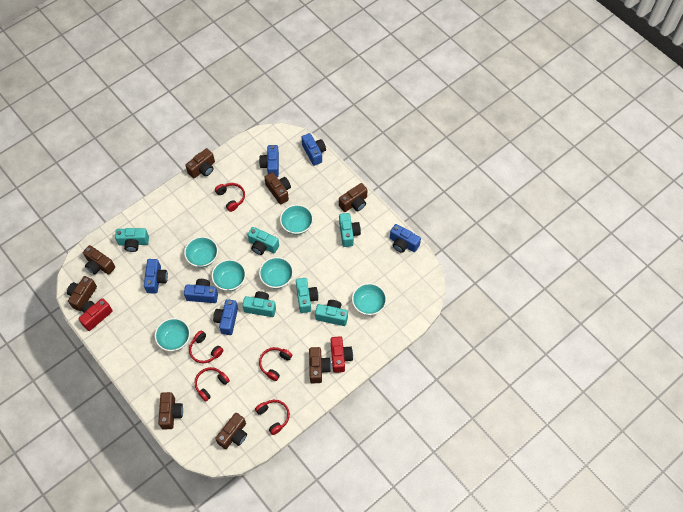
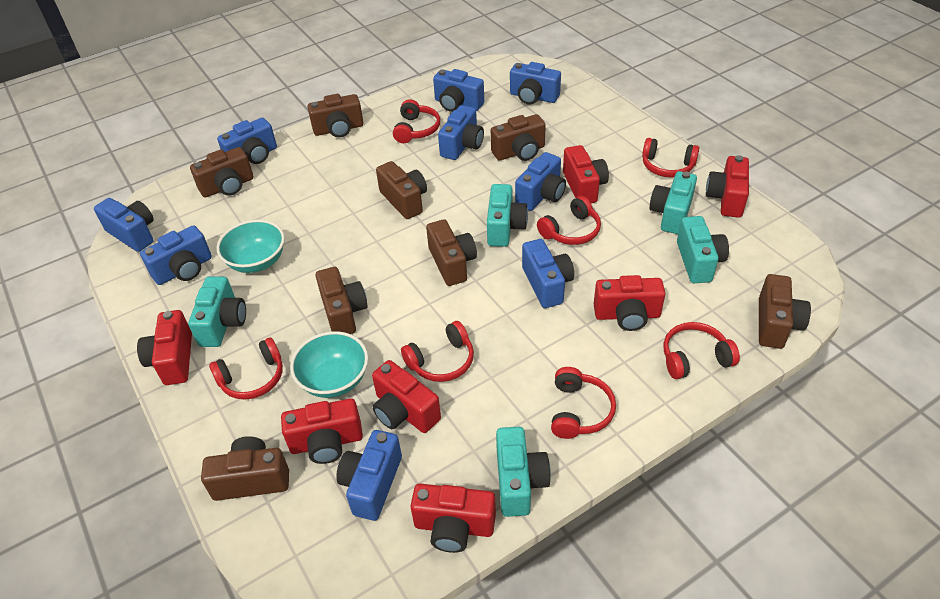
blue camera: [144,259,168,293] [184,279,218,303] [213,299,238,335] [259,145,279,177] [301,133,326,166] [390,224,421,253] = 6 -> [94,198,154,252] [140,225,212,285] [217,118,277,164] [336,430,402,521] [433,69,484,112] [438,105,484,160] [510,62,561,104] [515,152,566,211] [522,239,574,308] = 9
red camera: [78,298,113,331] [331,336,353,373] = 2 -> [137,310,192,385] [281,398,363,464] [372,360,441,433] [411,484,496,553] [563,145,609,203] [594,275,665,331] [706,155,749,218] = 7
red headphones: [189,331,223,363] [195,367,230,401] [215,183,245,212] [255,400,290,435] [259,347,292,381] = 5 -> [209,338,283,400] [393,99,440,143] [401,321,474,382] [537,196,601,245] [551,367,616,439] [642,138,699,177] [664,322,740,379] = 7
turquoise bowl: [155,318,190,351] [184,236,218,267] [212,259,246,291] [259,257,293,289] [280,204,313,235] [352,283,387,315] = 6 -> [217,220,285,273] [290,331,368,398] = 2
turquoise camera: [115,228,149,252] [242,291,276,317] [248,227,279,255] [296,278,318,313] [315,300,348,326] [339,213,361,247] = 6 -> [188,276,246,347] [487,184,528,247] [496,427,551,517] [649,171,697,234] [677,216,729,283] = 5

